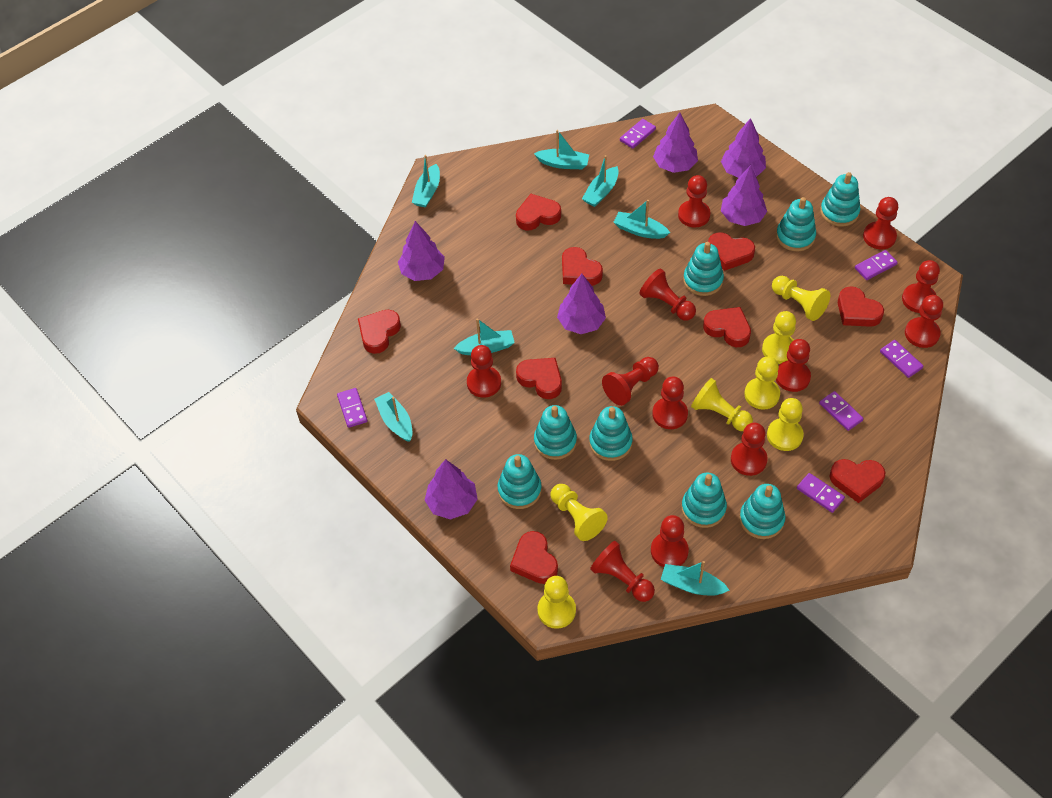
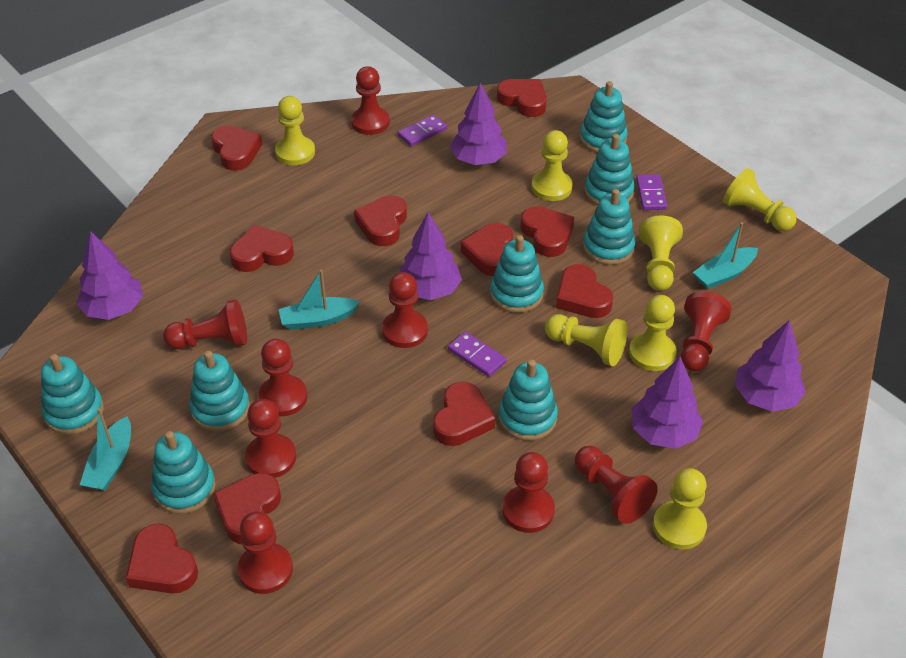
purple domino: [337,388,368,428] [620,119,656,149] [797,473,845,513] [819,391,863,431] [855,250,898,280] [880,340,924,378] = 6 -> [398,115,447,146] [448,332,506,377] [636,174,667,210] = 3
purple tree: [398,221,445,281] [425,459,478,520] [557,274,606,334] [653,112,698,173] [721,118,766,178] [721,165,767,226] = 6 -> [76,231,143,320] [399,212,462,300] [450,83,507,165] [632,357,703,449] [735,320,806,412] = 5
red heart: [358,310,401,354] [510,531,558,584] [516,194,561,231] [516,358,562,399] [562,247,603,286] [703,307,751,347] [708,232,755,271] [830,459,886,503] [838,286,884,327] = 9 -> [126,524,198,594] [211,125,262,171] [213,473,281,544] [230,225,294,272] [354,195,407,246] [433,382,495,446] [461,223,513,276] [497,79,547,117] [520,206,574,257] [556,264,613,318] = 10
red pawn: [467,345,501,398] [590,541,655,602] [602,357,659,406] [639,269,696,321] [651,515,689,567] [652,377,688,429] [678,175,710,228] [731,423,768,476] [776,339,811,392] [863,197,898,250] [902,260,940,313] [905,295,943,348] = 12 -> [163,299,247,349] [238,511,293,594] [245,399,296,478] [258,339,307,416] [351,66,390,135] [382,272,428,348] [502,452,555,533] [575,446,658,524] [681,291,732,371] = 9
turquoise boat: [374,392,412,442] [412,155,440,208] [453,318,515,355] [534,130,589,169] [582,155,619,207] [614,200,670,239] [661,561,729,595] = 7 -> [80,408,131,491] [278,269,360,330] [693,222,758,289] = 3

